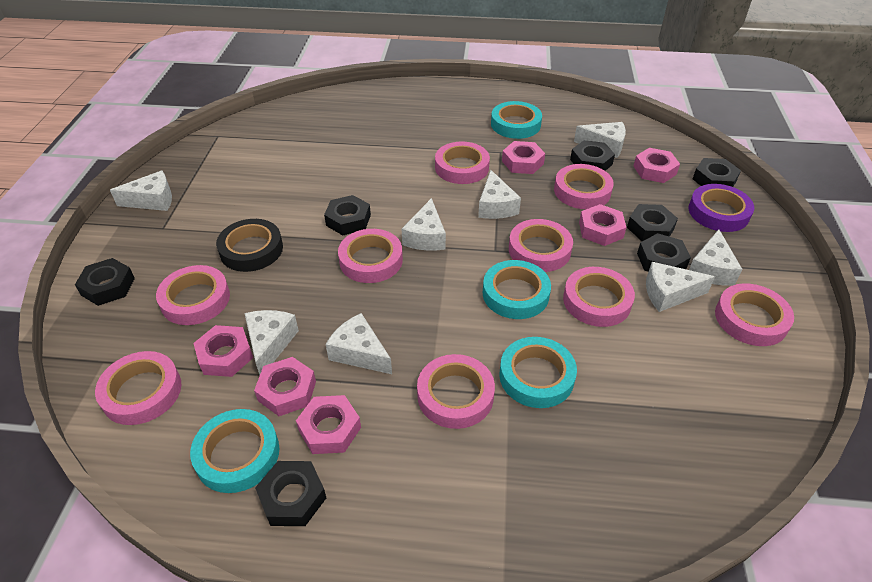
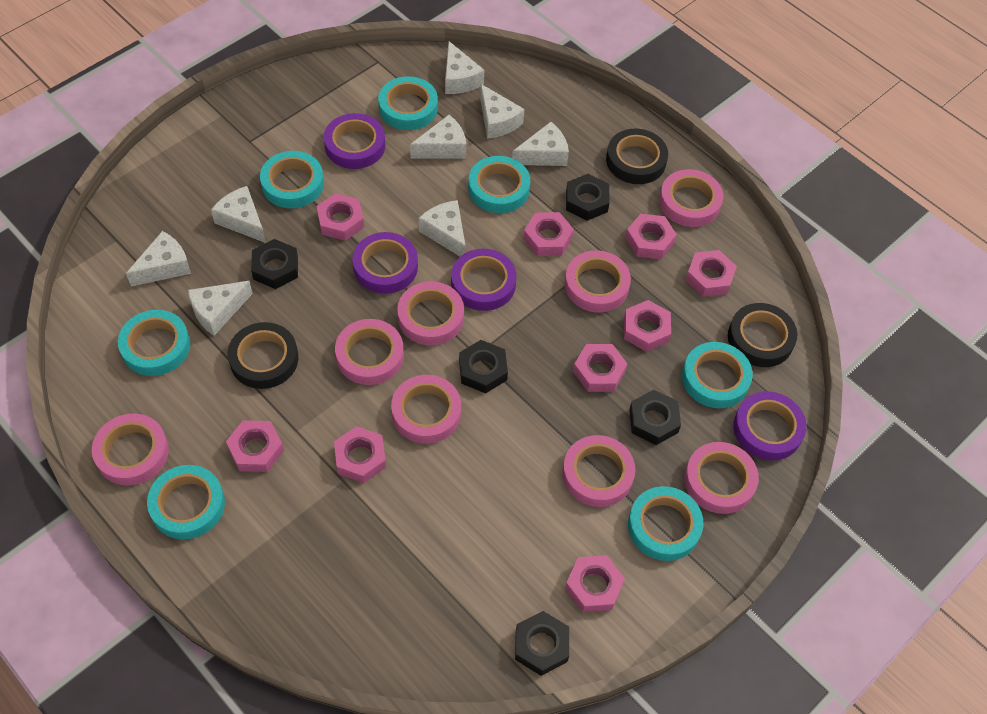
black nut: [75,258,135,306] [255,461,326,526] [324,195,371,235] [570,140,615,171] [627,204,678,241] [637,233,691,272] [693,158,741,187] = 7 -> [251,239,298,289] [459,340,508,393] [515,611,569,676] [566,174,610,221] [629,390,681,445] = 5
black tape: [216,219,283,272] = 1 -> [228,322,298,389] [606,129,668,184] [728,303,797,367] = 3
pink nut: [193,325,253,377] [254,357,316,416] [296,395,361,454] [502,141,545,174] [579,204,627,246] [634,148,680,183] = 6 -> [226,420,284,472] [316,193,364,241] [334,426,386,483] [523,212,574,256] [565,555,625,612] [573,344,628,392] [624,300,671,352] [625,214,677,259] [686,250,737,297] = 9
pink tape: [95,351,181,425] [156,265,230,325] [338,229,403,283] [417,354,495,429] [435,142,490,184] [509,219,573,272] [554,164,614,209] [563,267,635,327] [715,283,794,346] = 9 -> [92,414,169,485] [335,319,404,385] [391,375,461,444] [397,281,464,345] [562,435,635,507] [564,250,631,312] [659,169,723,227] [684,442,759,514] = 8
purple tape: [689,184,754,232] = 1 -> [324,113,385,169] [352,232,418,294] [451,249,517,311] [733,391,806,461] = 4
turquoise tape: [190,409,279,493] [483,260,551,319] [491,101,542,139] [499,337,577,408] = 4 -> [118,310,190,376] [147,465,225,539] [260,151,324,208] [378,76,438,130] [468,156,530,213] [628,486,704,561] [682,342,753,408] = 7

